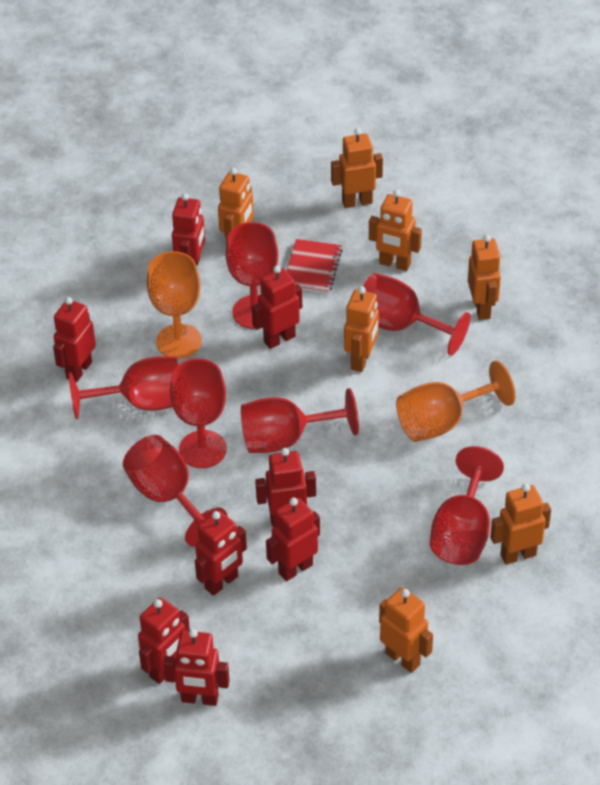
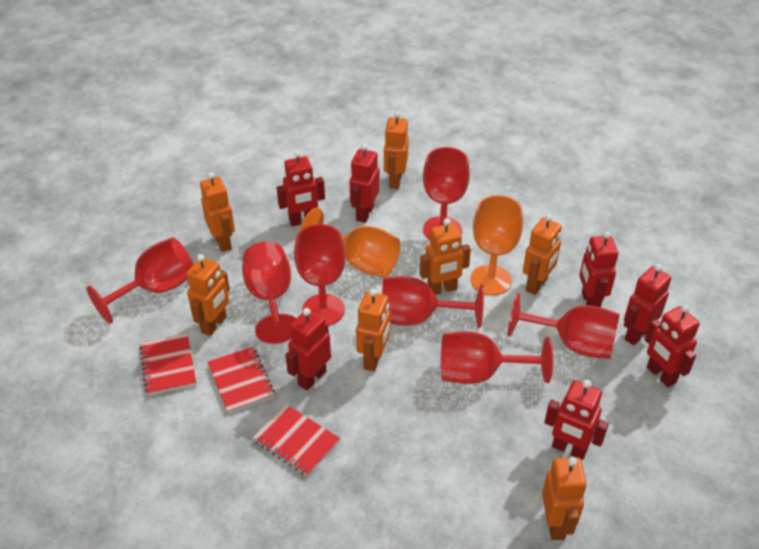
red notebook: [286,239,343,294] = 1 -> [139,333,196,396] [208,347,275,413] [253,404,340,476] = 3
red robot: [53,297,96,382] [138,597,190,684] [163,629,230,706] [172,193,205,265] [195,511,247,596] [252,266,302,349] [255,448,316,527] [266,497,320,581] = 8 -> [276,151,325,226] [286,308,331,390] [350,144,380,223] [544,380,609,460] [579,231,618,307] [624,264,671,345] [645,305,700,387] = 7

